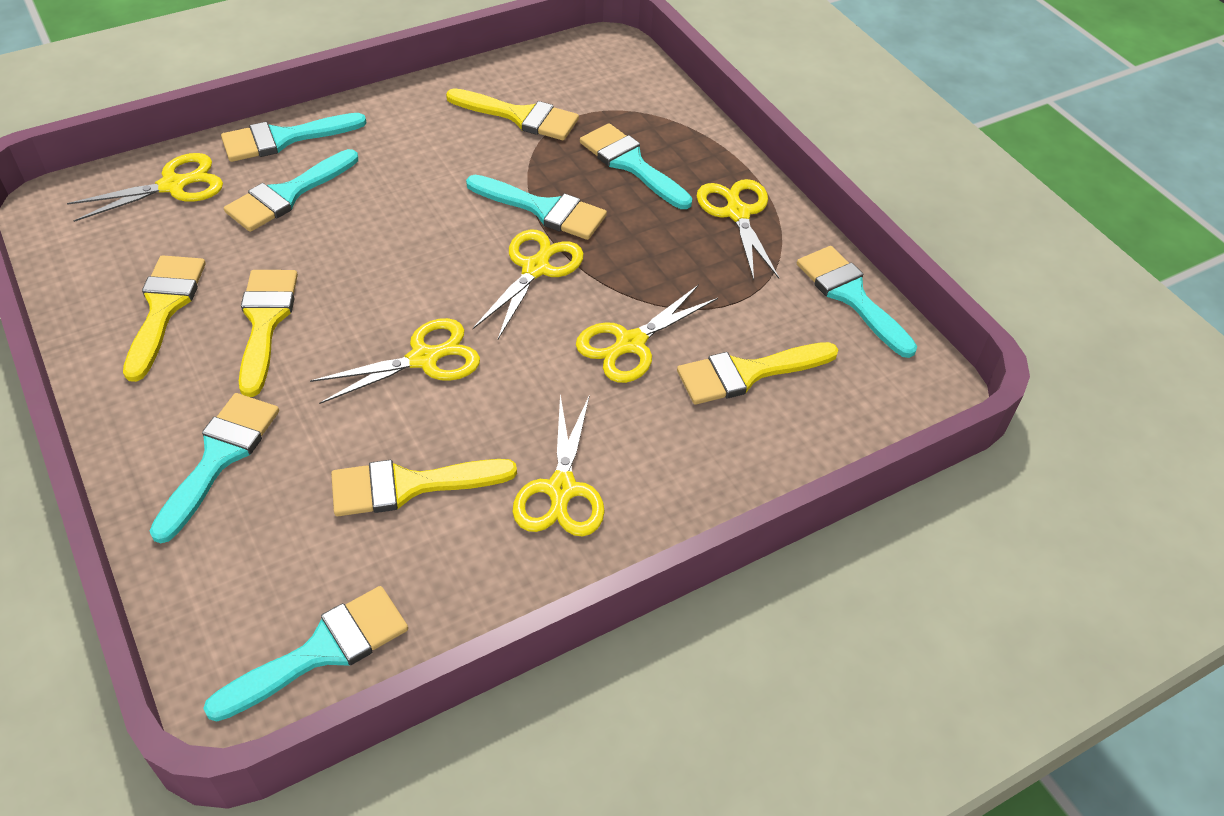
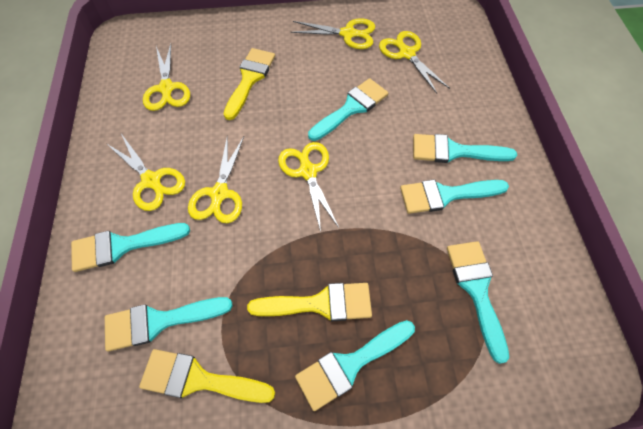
yellow brush: [123,255,206,382] [239,270,298,397] [331,459,517,516] [446,88,579,140] [677,342,838,405] = 5 -> [139,349,275,403] [224,48,275,120] [247,283,372,321] = 3

